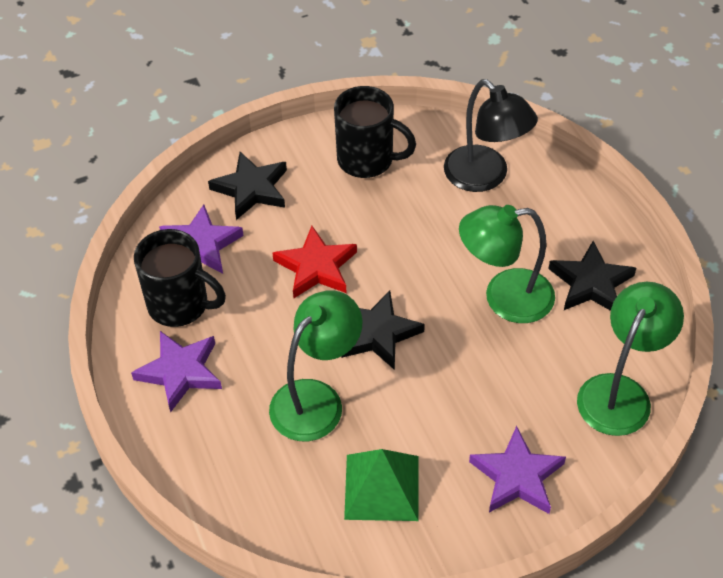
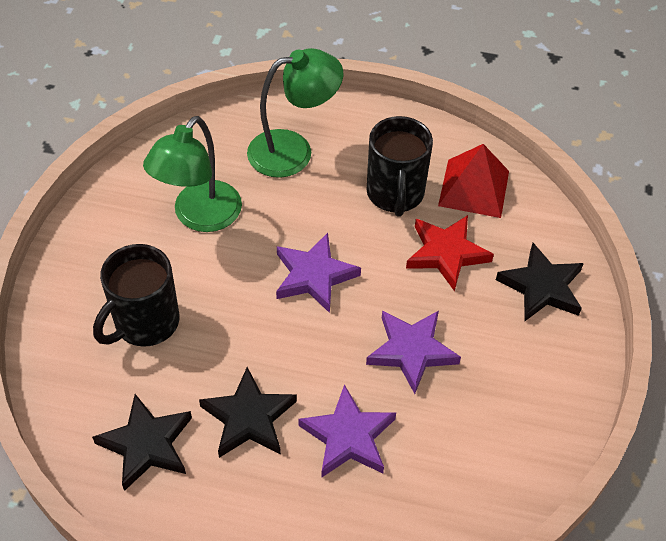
black lamp: [444,79,538,192] = 1 -> none = 0
green lamp: [269,290,363,441] [459,205,555,323] [577,282,684,436] = 3 -> [143,116,242,232] [247,48,343,178] = 2
green pyramid: [344,449,418,521] = 1 -> none = 0
red pyramid: none = 0 -> [438,144,509,218] = 1

